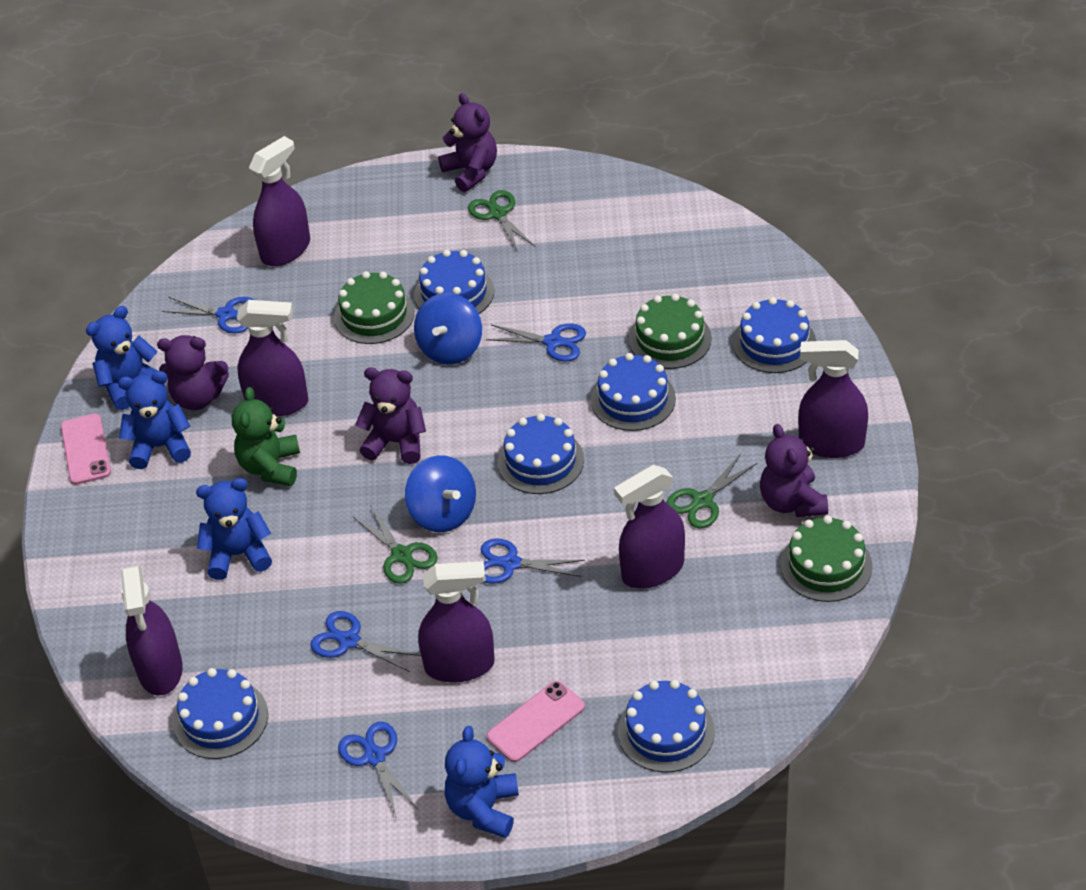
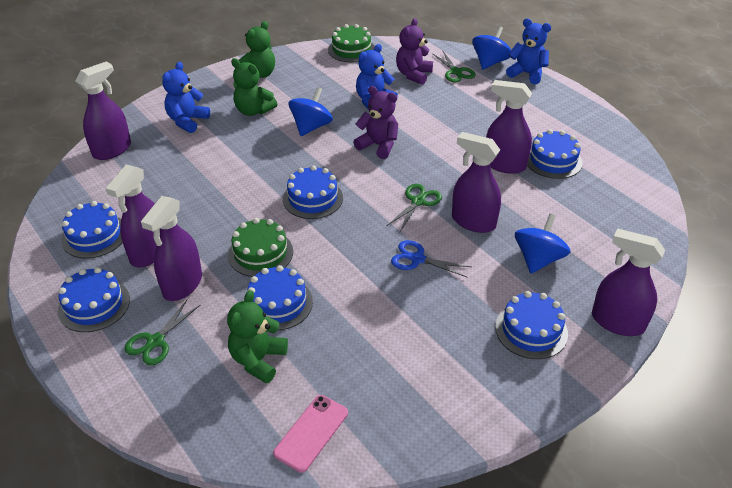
blue scissors: [162,297,255,333] [311,611,421,672] [338,722,419,819] [481,538,585,584] [486,323,586,362] = 5 -> [391,240,471,277] = 1
blue spinning top: [405,455,476,532] [414,293,482,365] = 2 -> [288,87,333,136] [472,26,511,70] [515,214,570,273] = 3
blue teddy bear: [86,306,158,410] [118,371,191,469] [196,478,272,580] [445,726,519,838] = 4 -> [162,62,210,133] [356,44,398,110] [506,18,551,84] = 3
green cake: [334,271,415,344] [629,294,712,369] [780,515,873,602] = 3 -> [228,218,293,277] [328,24,375,63] = 2
green teddy bear: [232,387,300,486] = 1 -> [227,290,288,384] [231,58,277,116] [239,21,275,78] = 3
pink phone: [61,414,111,485] [487,681,585,762] = 2 -> [273,395,348,473] = 1
purple teddy bear: [157,335,229,410] [355,367,426,464] [438,93,497,192] [760,424,828,517] = 4 -> [353,86,398,159] [396,18,433,85] = 2

